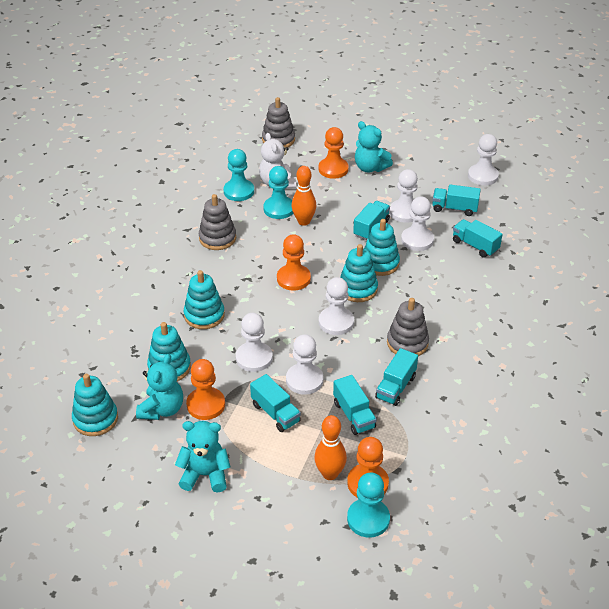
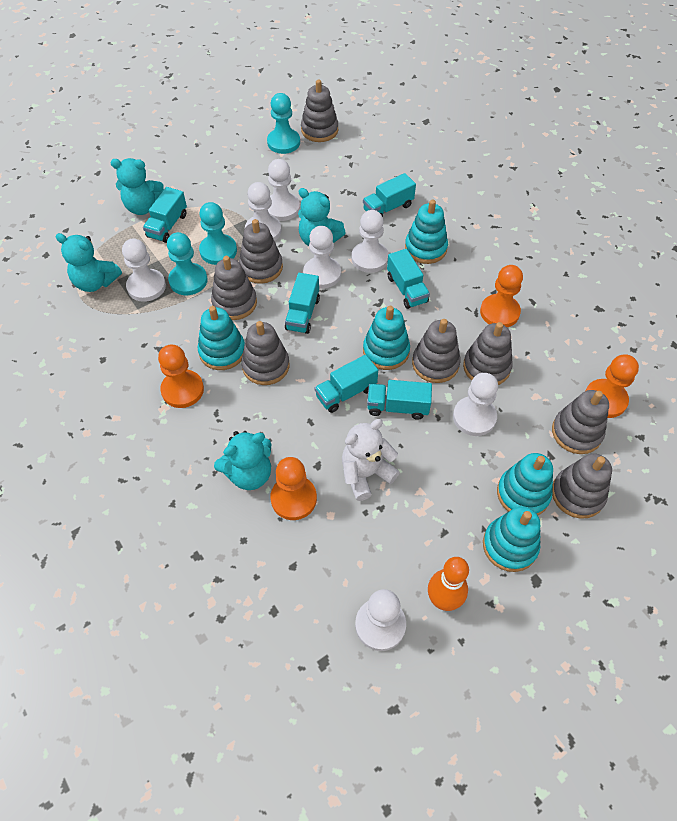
grey stacking toy: [199,194,236,250] [262,97,295,148] [387,298,429,356] = 3 -> [211,256,257,320] [239,219,283,284] [241,321,289,385] [301,80,338,142] [412,319,461,383] [463,322,513,385] [552,390,609,454] [552,454,612,519] = 8
orange bowling pin: [292,166,316,226] [314,415,347,480] = 2 -> [428,557,469,611] = 1
turquoise teddy bear: [136,354,183,420] [175,421,231,493] [355,121,393,172] = 3 -> [56,233,122,292] [110,158,164,215] [214,431,271,490] [298,188,346,246] = 4
white pawn: [236,313,273,372] [286,334,324,395] [319,277,354,335] [389,169,418,223] [401,196,434,251] [468,134,499,186] = 6 -> [122,238,166,302] [245,182,281,241] [268,159,300,221] [303,226,341,289] [351,210,389,273] [355,589,406,651] [453,373,498,436] = 7

